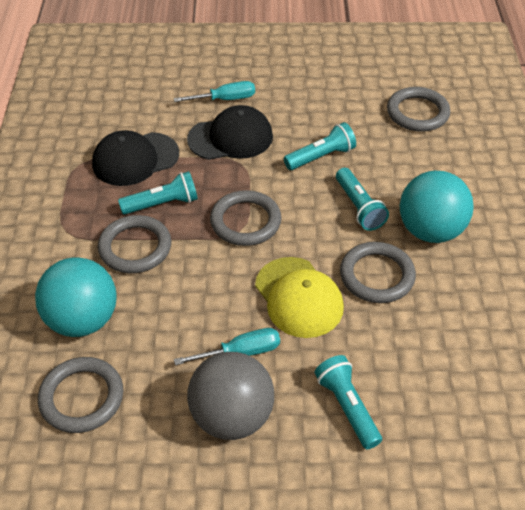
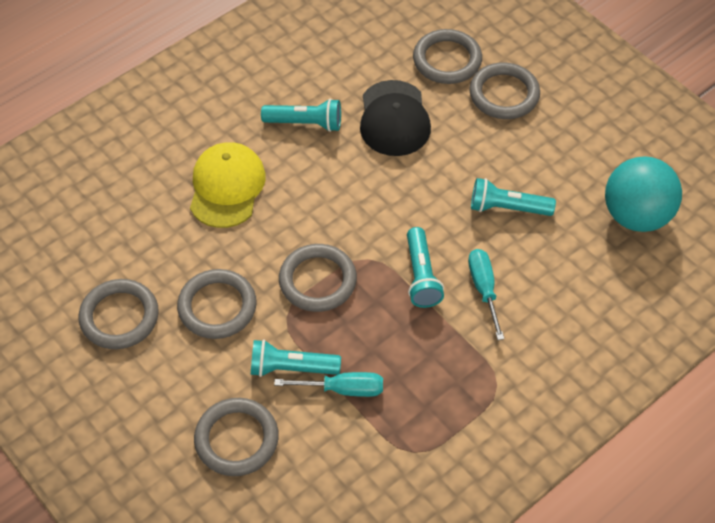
black cap: [92,130,179,186] [187,105,273,160] = 2 -> [360,80,431,156] = 1
grey ball: [187,352,274,440] = 1 -> none = 0
grey ring: [38,357,123,433] [98,215,171,273] [210,190,281,246] [340,242,416,303] [387,87,450,132] = 5 -> [79,279,159,349] [177,269,257,339] [194,398,279,476] [279,244,357,312] [413,29,482,84] [469,62,540,119] = 6
turquoise ball: [35,258,117,337] [400,171,474,243] = 2 -> [605,156,682,232] = 1

